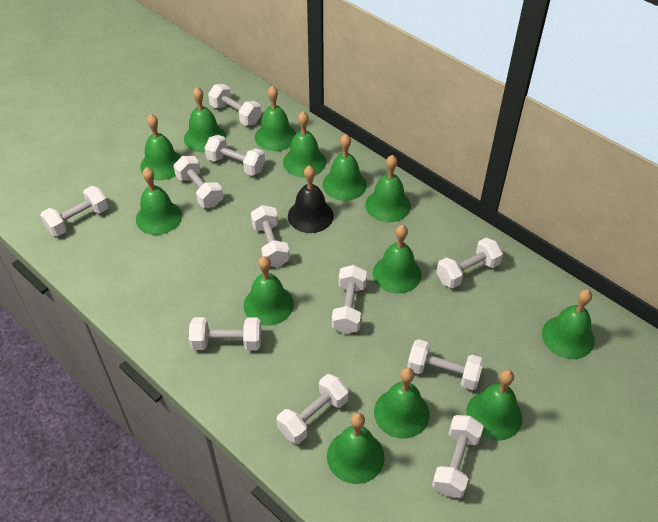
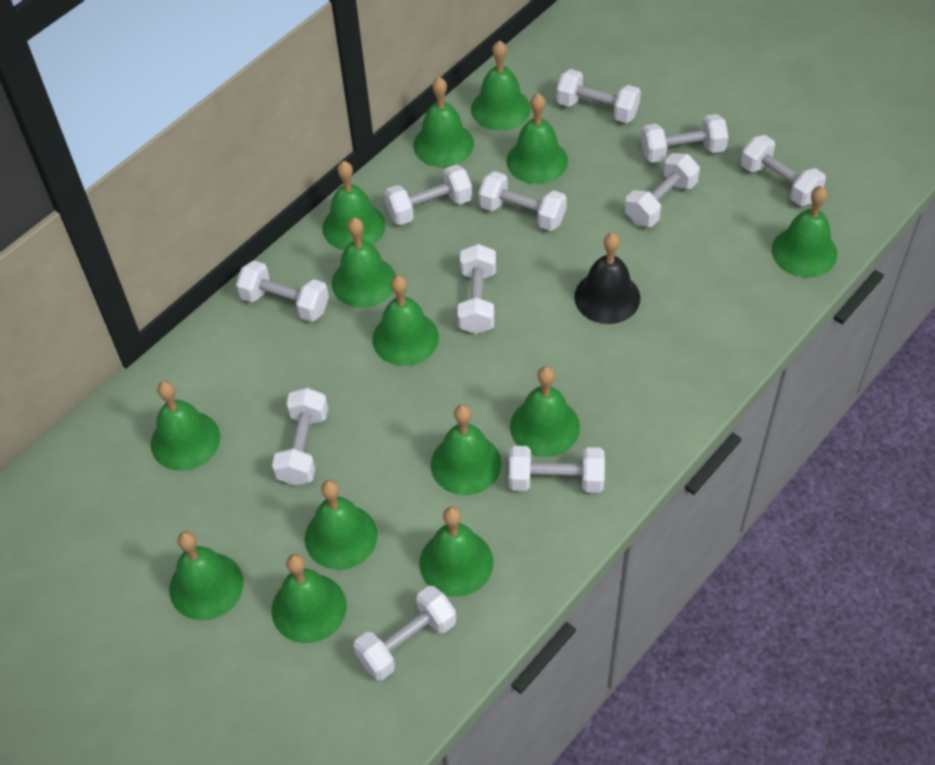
green bell: [136,167,182,235] [140,114,182,180] [184,87,226,152] [243,256,294,326] [255,86,296,151] [283,111,326,178] [322,134,367,201] [327,413,385,484] [365,155,411,222] [373,225,422,294] [374,368,429,439] [466,370,522,441] [542,289,594,359] = 13 -> [151,381,220,471] [169,531,244,620] [271,554,347,643] [305,480,378,570] [322,161,385,250] [332,218,396,308] [372,275,439,366] [413,77,474,167] [419,506,493,597] [431,405,502,495] [471,41,531,131] [507,94,568,184] [510,366,580,457] [772,186,837,278] = 14

